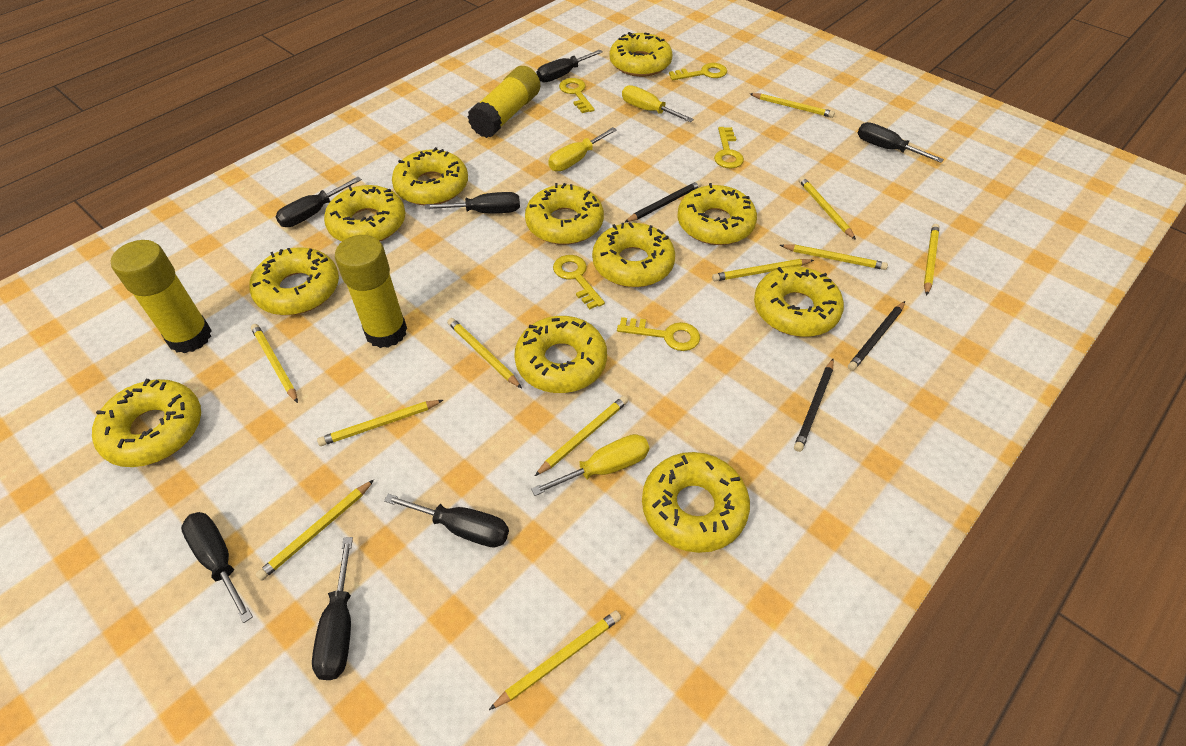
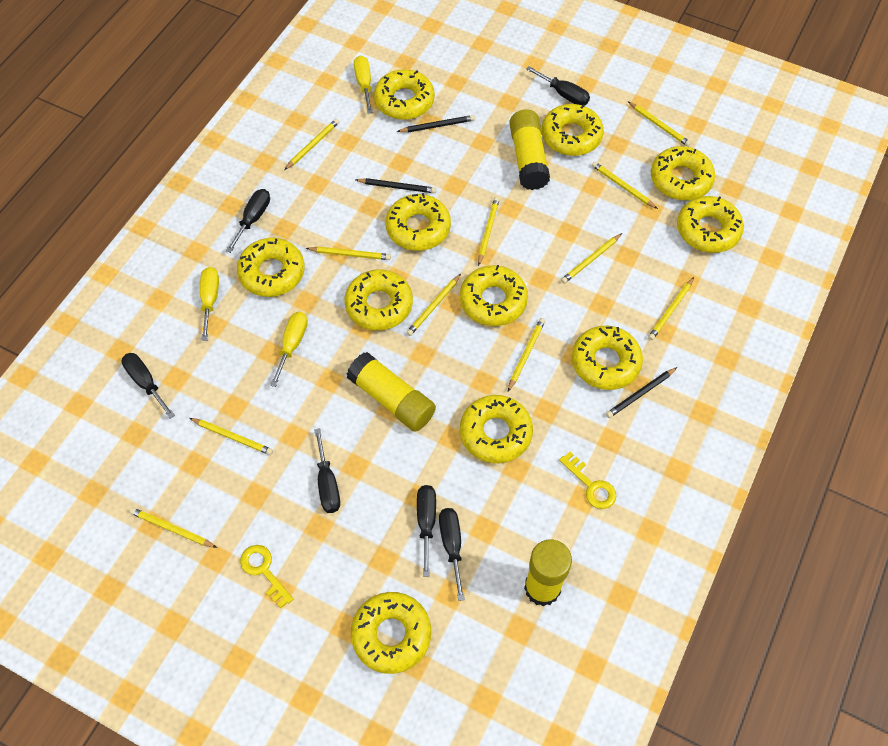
black screwdriver: [181,512,253,623] [275,177,362,227] [312,537,353,680] [384,494,509,548] [425,192,520,213] [537,49,603,82] [857,122,944,163] = 7 -> [122,353,175,418] [226,189,270,253] [314,428,340,513] [417,485,436,577] [439,508,465,601] [526,66,590,105] = 6
yellow key: [553,255,605,309] [559,78,595,113] [617,317,700,351] [669,63,727,80] [714,127,744,168] = 5 -> [240,545,293,608] [559,452,616,509] = 2

